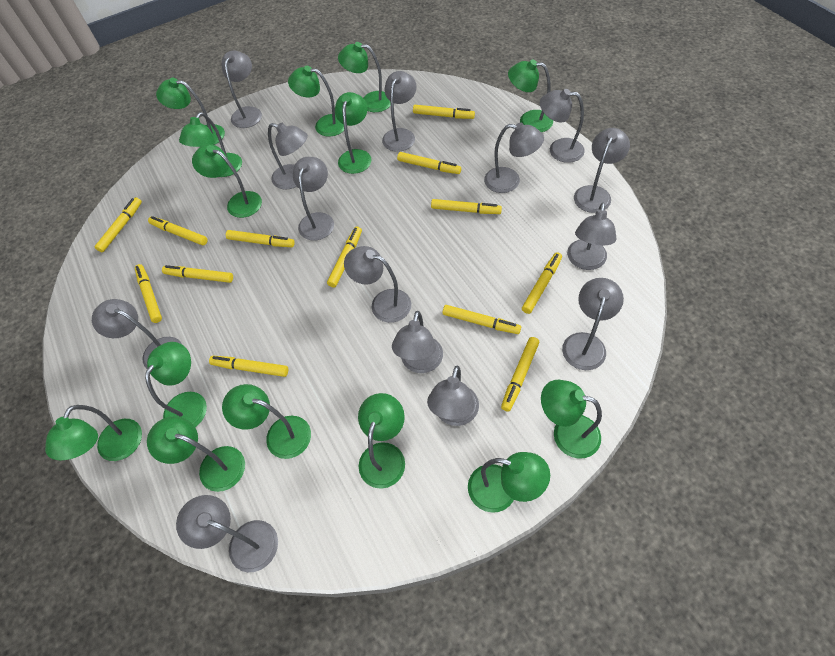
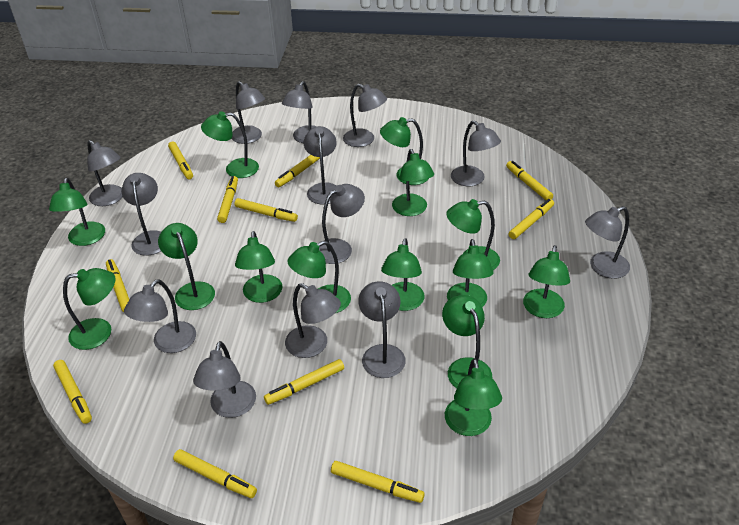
grey lamp: [92,299,182,369] [176,495,278,572] [221,51,262,128] [268,123,308,189] [293,157,334,241] [344,246,411,323] [382,71,417,152] [392,311,443,373] [427,366,479,426] [484,123,544,193] [540,89,585,163] [562,278,624,370] [567,203,617,270] [574,128,630,213] = 14 -> [87,140,123,206] [122,173,161,256] [124,279,196,353] [193,341,256,418] [231,81,265,144] [282,81,317,143] [285,283,341,358] [304,126,337,204] [319,184,365,264] [343,84,387,147] [358,281,406,378] [451,120,501,186] [585,206,630,279] = 13
yellow marker: [95,197,142,252] [135,264,162,323] [148,216,207,245] [162,265,233,283] [209,356,288,377] [226,230,295,247] [327,226,362,288] [397,152,461,174] [413,105,475,119] [431,199,502,214] [443,305,521,334] [501,337,539,412] [522,252,562,314] = 13 -> [53,360,92,424] [106,259,129,312] [168,141,193,179] [173,449,257,498] [217,176,238,223] [234,198,298,222] [264,359,344,405] [275,155,320,187] [331,461,425,503] [506,161,553,201] [508,199,554,239] = 11

